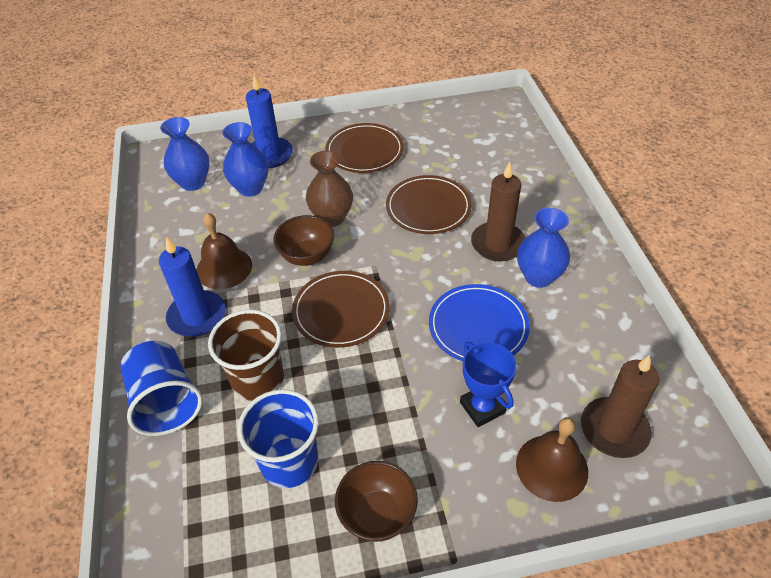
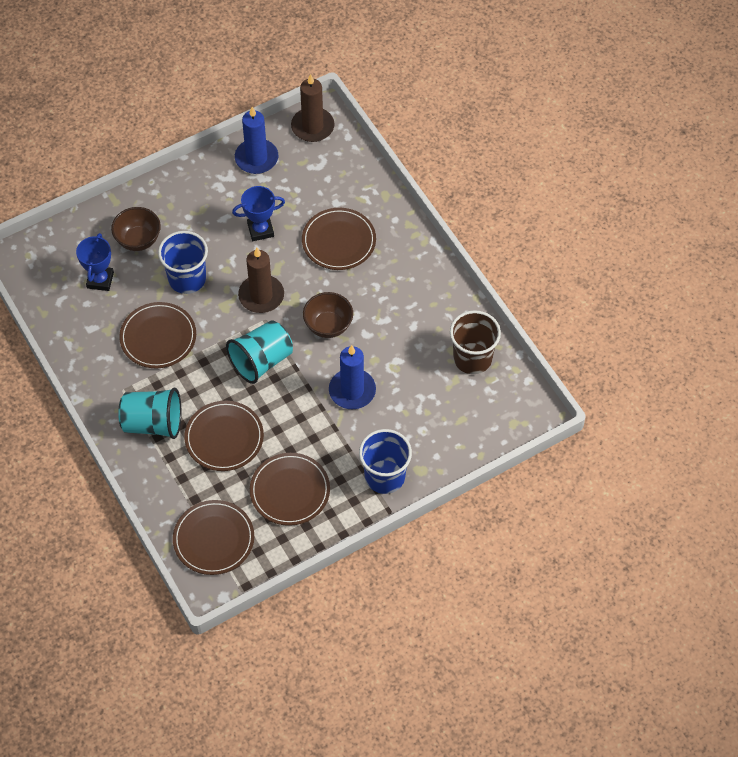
blue plate: [429,284,530,361] = 1 -> none = 0
blue trophy: [460,342,517,427] = 1 -> [76,233,114,291] [232,186,285,241] = 2
blue vase: [160,117,209,191] [222,122,268,197] [517,208,570,288] = 3 -> none = 0
brown bell: [196,213,252,289] [516,417,588,502] = 2 -> none = 0
brown plate: [292,271,390,348] [325,123,404,173] [386,175,472,234] = 3 -> [119,302,196,368] [173,500,254,575] [184,401,264,471] [250,453,330,526] [302,208,376,270] = 5
brown vase: [306,151,353,227] = 1 -> none = 0
turquoise cup: none = 0 -> [118,388,181,439] [226,320,293,384] = 2

